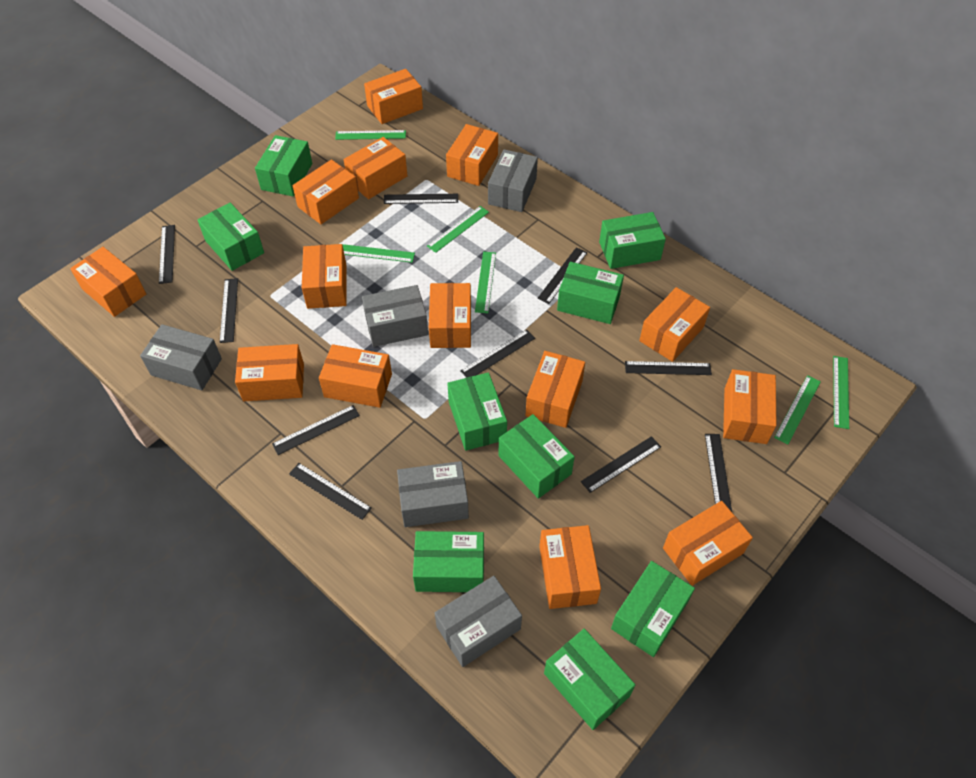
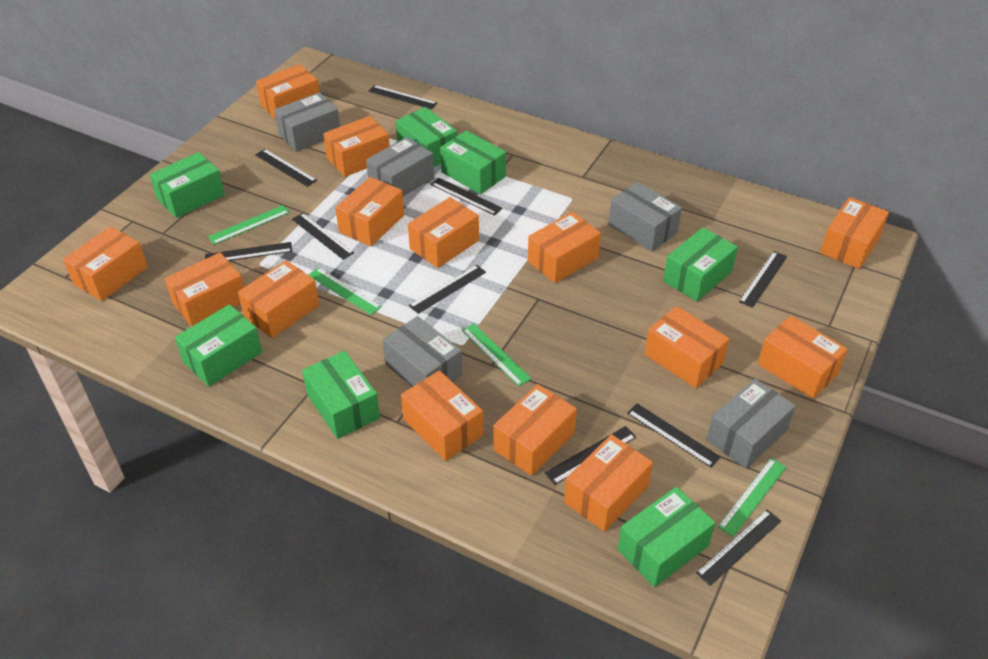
green box: [197,203,264,271] [255,135,312,197] [413,531,484,592] [447,372,507,451] [498,414,575,499] [544,629,635,730] [557,262,624,324] [599,212,666,269] [611,561,695,657] = 9 -> [150,152,225,218] [175,304,262,387] [302,351,380,439] [396,107,457,167] [440,130,506,194] [618,487,715,587] [663,227,738,302] = 7
green ruler: [335,130,406,140] [342,244,415,263] [427,206,489,253] [475,252,496,313] [774,375,821,444] [833,356,849,429] = 6 -> [208,205,290,245] [309,267,381,315] [462,323,531,386] [718,458,787,537] = 4

